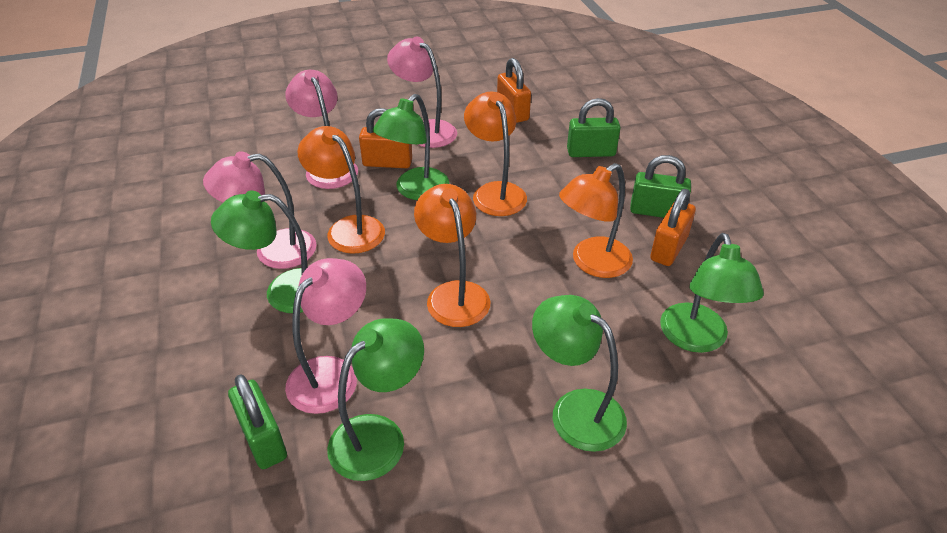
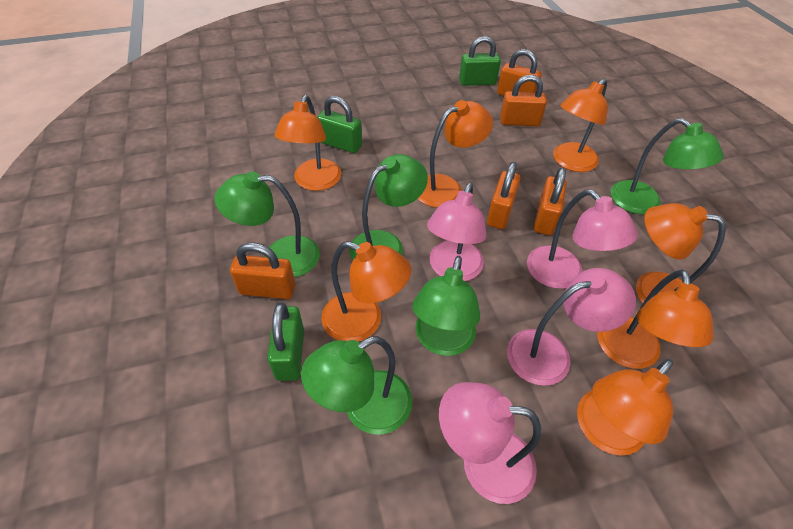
orange lamp: [298,126,385,254] [414,184,490,327] [464,91,527,216] [559,163,633,278] = 4 -> [274,95,342,191] [321,241,411,342] [418,100,493,208] [553,78,608,172] [577,359,673,456] [597,269,714,369] [636,203,726,304] = 7
orange padlock: [359,108,412,168] [497,58,531,123] [650,189,696,266] = 3 -> [230,243,295,299] [487,162,520,229] [497,49,542,96] [500,75,547,126] [534,167,567,235] = 5

